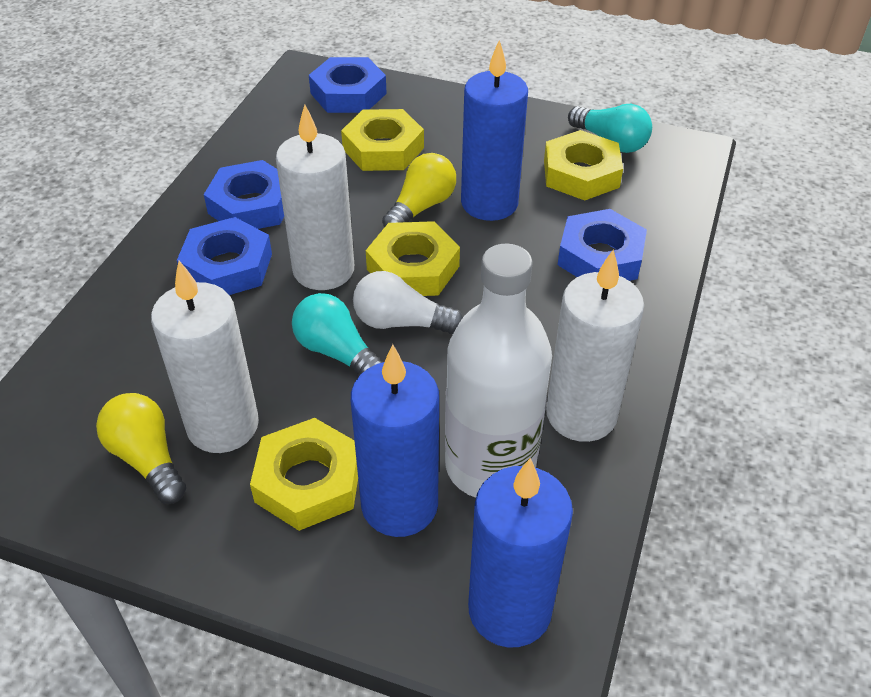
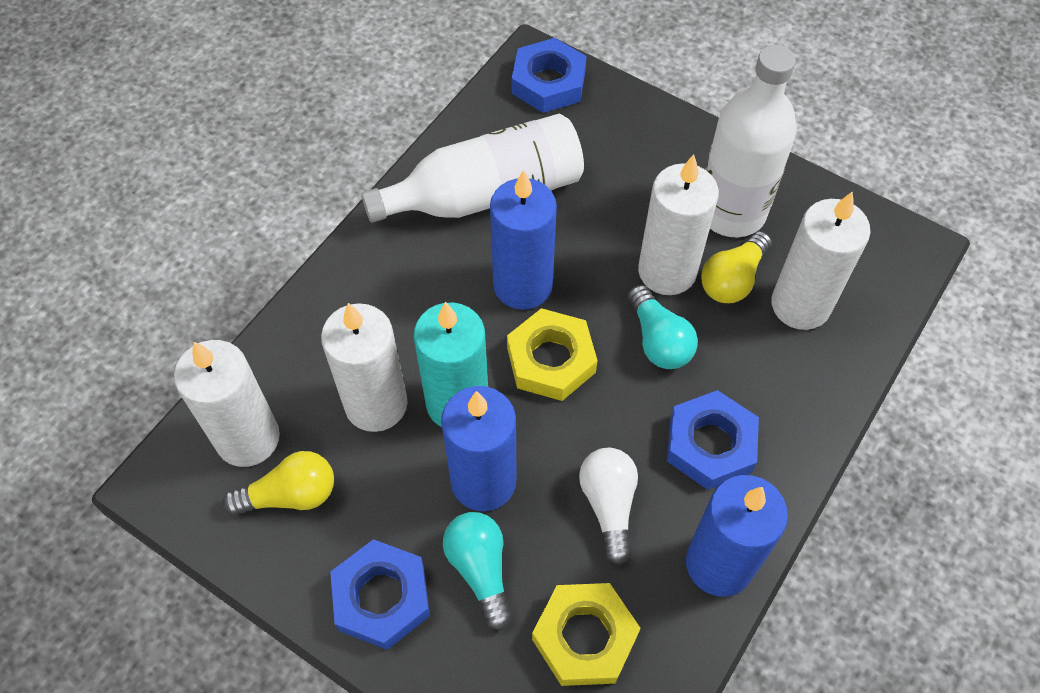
blue nut: [177,217,272,295] [204,160,284,229] [309,57,387,113] [558,209,647,281] = 4 -> [330,539,430,650] [512,38,587,113] [667,390,759,490] = 3
turquoise candle: none = 0 -> [414,302,488,427] = 1
white bottle: [445,243,552,498] = 1 -> [361,113,584,223] [705,45,797,238] = 2
white candle: [151,261,259,453] [276,104,354,290] [546,249,644,442] = 3 -> [174,340,280,467] [321,303,408,432] [638,154,719,295] [771,191,871,330] = 4
yellow nut: [250,418,358,531] [341,109,424,171] [366,221,460,296] [544,130,623,201] = 4 -> [507,308,598,401] [532,583,641,686] = 2

